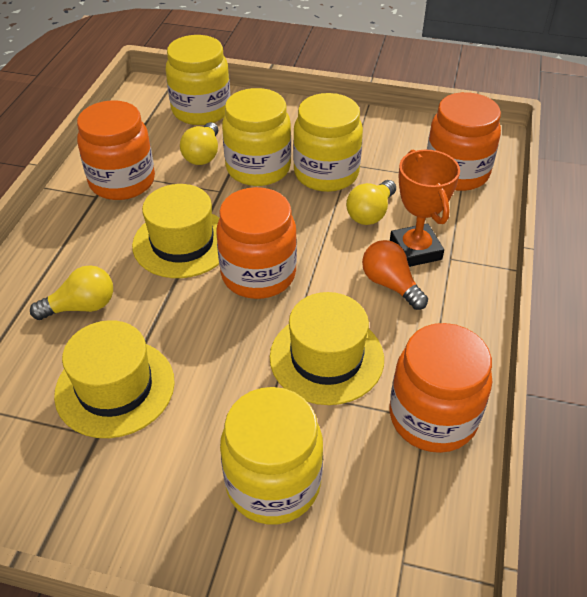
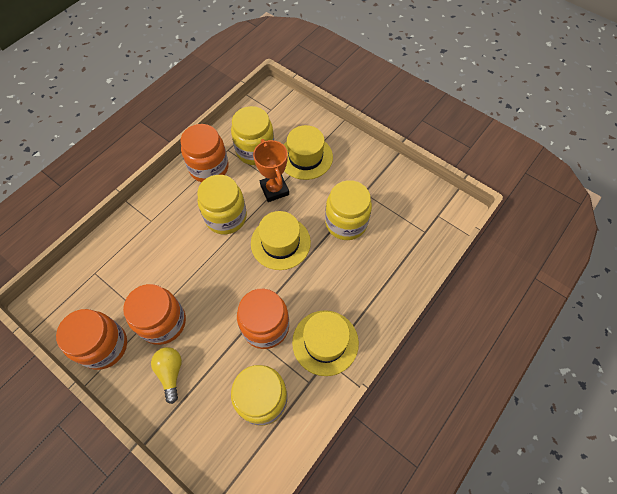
orange light bulb: [362,240,428,310] = 1 -> none = 0
yellow light bulb: [30,265,113,320] [180,122,218,165] [346,180,396,225] = 3 -> [151,347,182,404] = 1

